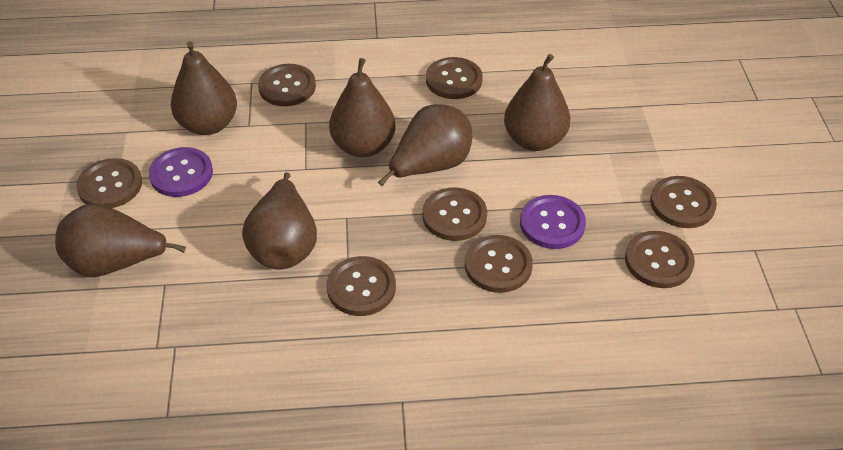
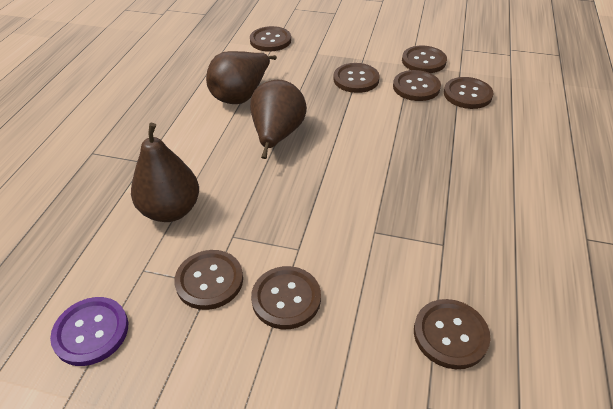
brown pear: [55,203,186,277] [171,41,237,135] [242,172,317,270] [329,58,396,157] [378,104,473,187] [504,54,570,151] = 6 -> [131,123,199,222] [206,51,277,104] [250,80,307,159] = 3
purple button: [148,147,213,197] [520,195,586,249] = 2 -> [50,297,128,366] = 1

